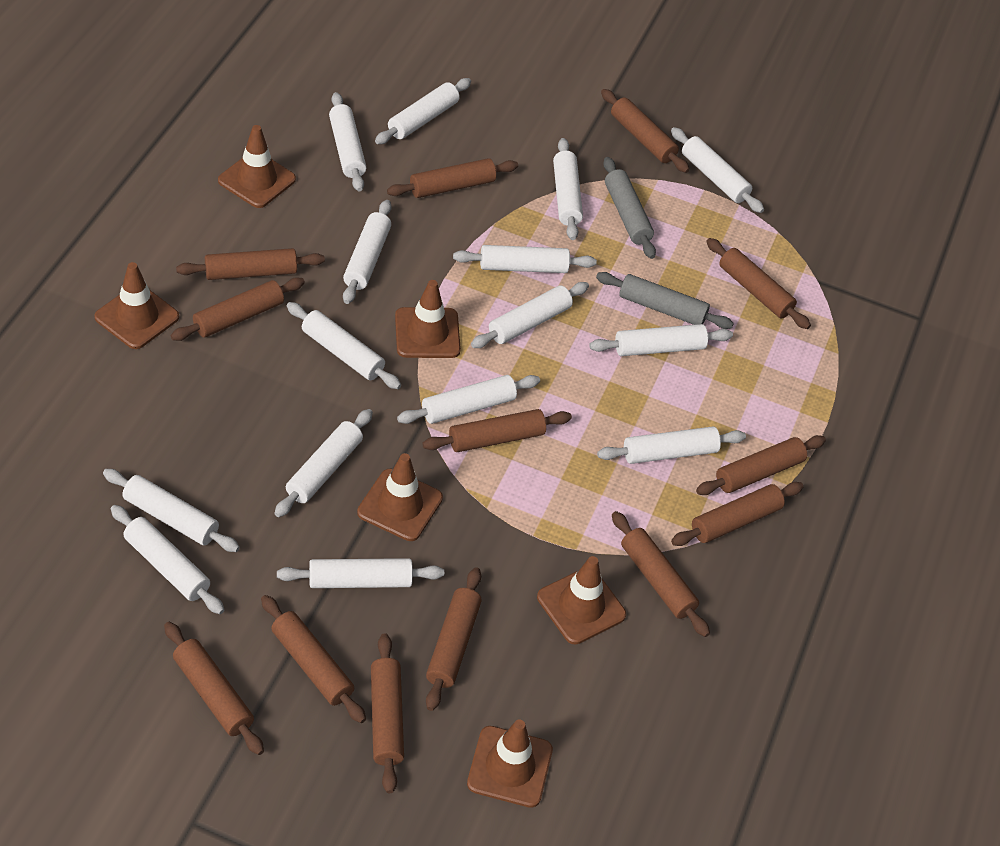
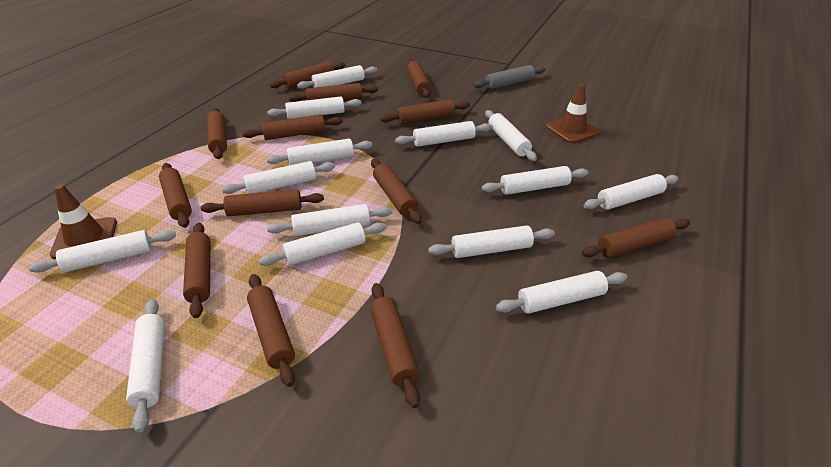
brown traffic cone: [94,262,179,349] [218,125,296,208] [357,453,443,541] [395,280,461,358] [467,719,553,808] [537,556,626,644] = 6 -> [50,184,117,260] [546,83,600,143] = 2
grey rolling pin: [596,272,734,329] [603,157,656,259] = 2 -> [473,65,545,89] = 1
white rolling pin: [103,469,240,552] [111,505,224,614] [275,409,373,517] [277,558,444,588] [287,302,401,389] [329,92,367,191] [343,200,392,304] [375,78,471,144] [397,375,540,424] [453,245,597,273] [471,282,589,348] [553,138,583,240] [589,324,733,356] [597,426,746,464] [671,127,764,213] = 15 -> [29,230,176,273] [126,299,165,433] [222,161,335,194] [259,222,386,266] [267,96,361,119] [267,139,372,165] [267,204,392,236] [297,65,377,89] [395,121,492,147] [428,225,555,258] [482,166,588,195] [485,110,537,161] [496,271,627,314] [583,174,679,210] = 14

